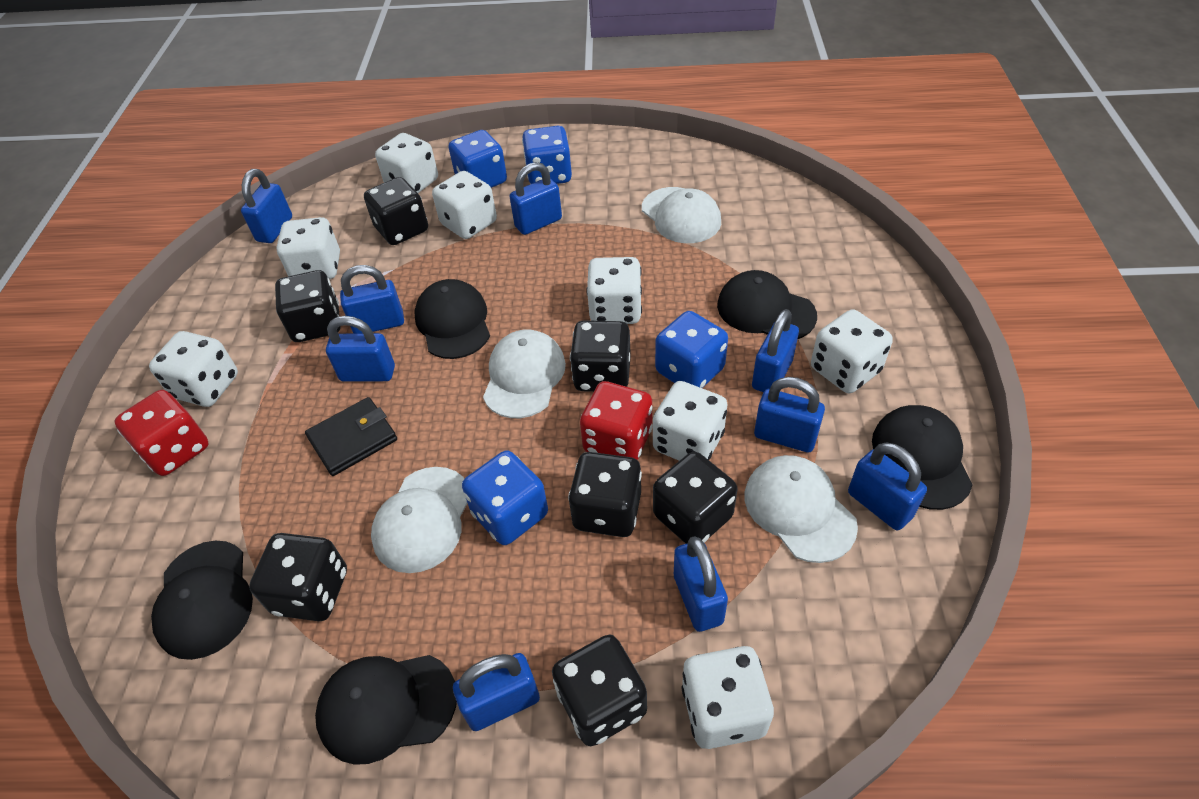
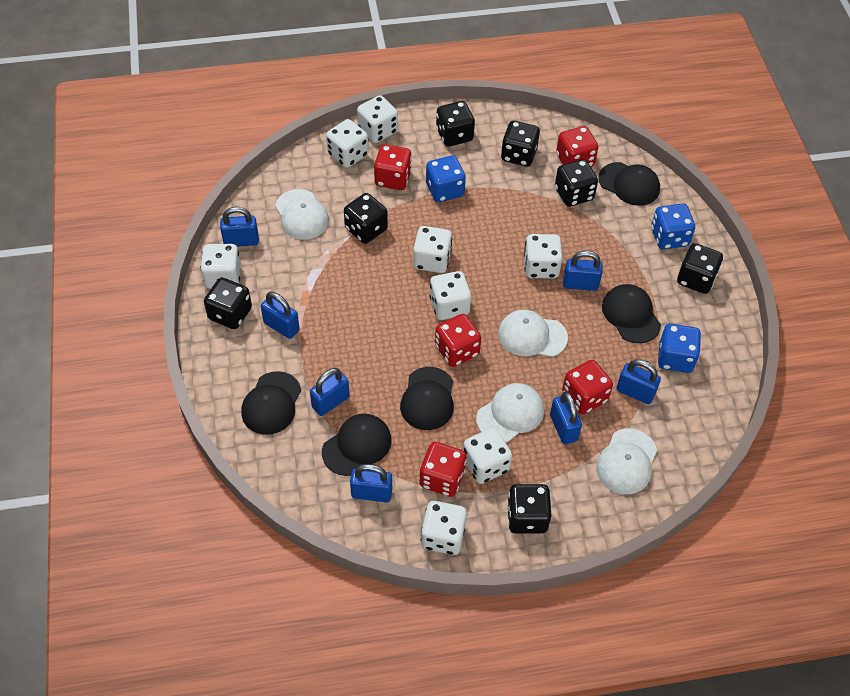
black wallet: [305,397,397,476] = 1 -> none = 0
blue dice: [448,130,507,188] [462,450,548,545] [522,126,572,184] [655,311,728,388] = 4 -> [426,155,466,202] [651,203,695,249] [658,324,701,373] = 3
blue padlock: [241,169,292,243] [326,316,395,382] [340,265,404,334] [453,653,540,731] [510,162,562,235] [674,536,728,632] [752,309,799,392] [754,377,825,452] [848,443,927,531] = 9 -> [220,207,259,247] [261,292,300,339] [310,368,350,416] [350,464,392,502] [550,392,582,444] [563,251,603,291] [616,359,661,404] = 7
red dice: [114,390,209,476] [580,381,653,460] = 2 -> [374,144,412,190] [420,442,467,497] [435,314,481,367] [556,126,598,167] [562,360,613,414] = 5

